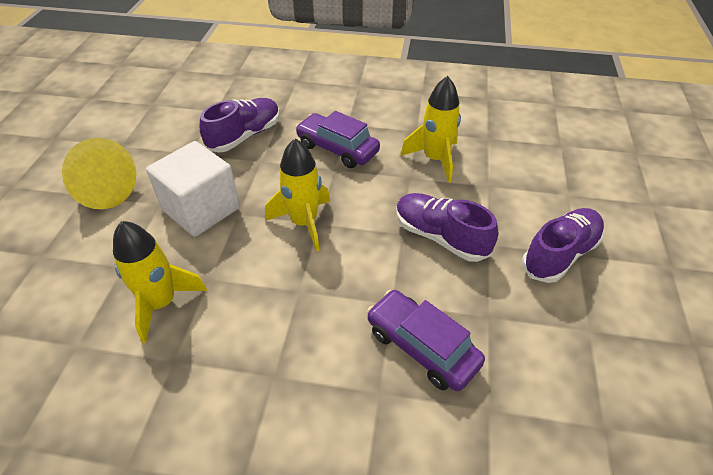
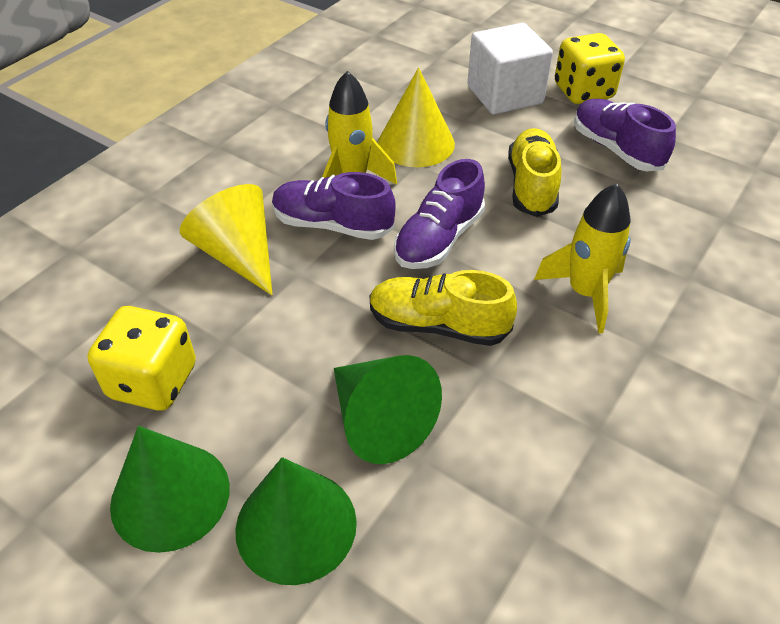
green cone: none = 0 -> [110,426,230,553] [235,457,357,585] [334,355,442,464] = 3
purple car: [295,111,380,168] [367,290,485,391] = 2 -> none = 0
yellow cone: [62,138,136,209] = 1 -> [180,184,273,295] [378,67,455,167] = 2
yellow dice: none = 0 -> [88,306,196,411] [555,33,625,104] = 2
yellow rocket: [113,221,207,343] [265,138,330,251] [400,76,461,183] = 3 -> [322,71,397,185] [534,183,631,333] = 2
yellow shoe: none = 0 -> [370,270,517,346] [508,128,561,217] = 2

